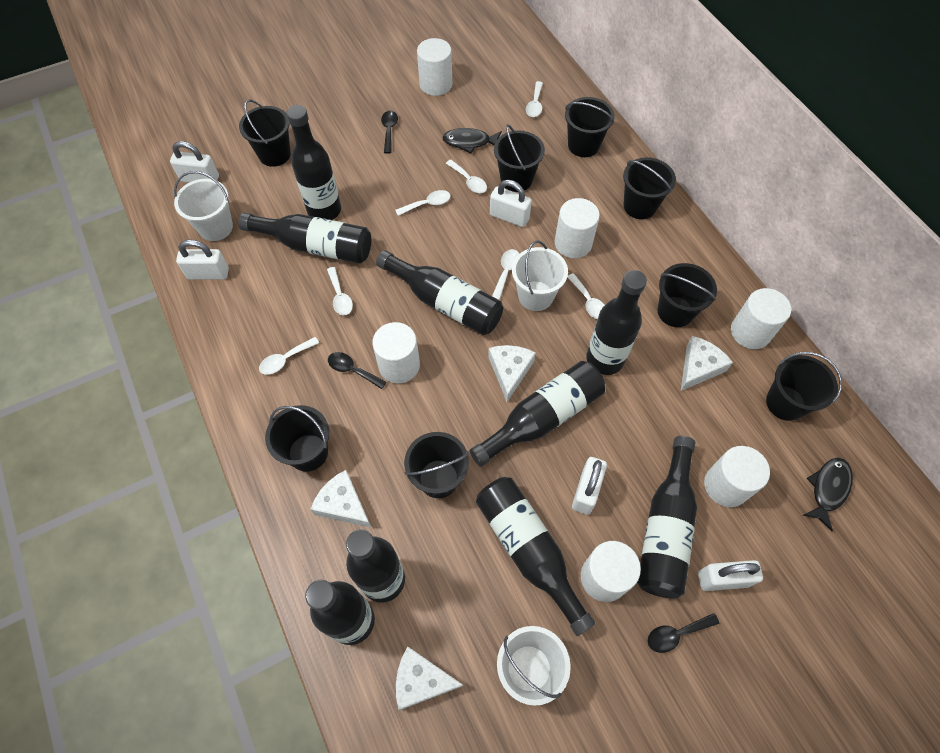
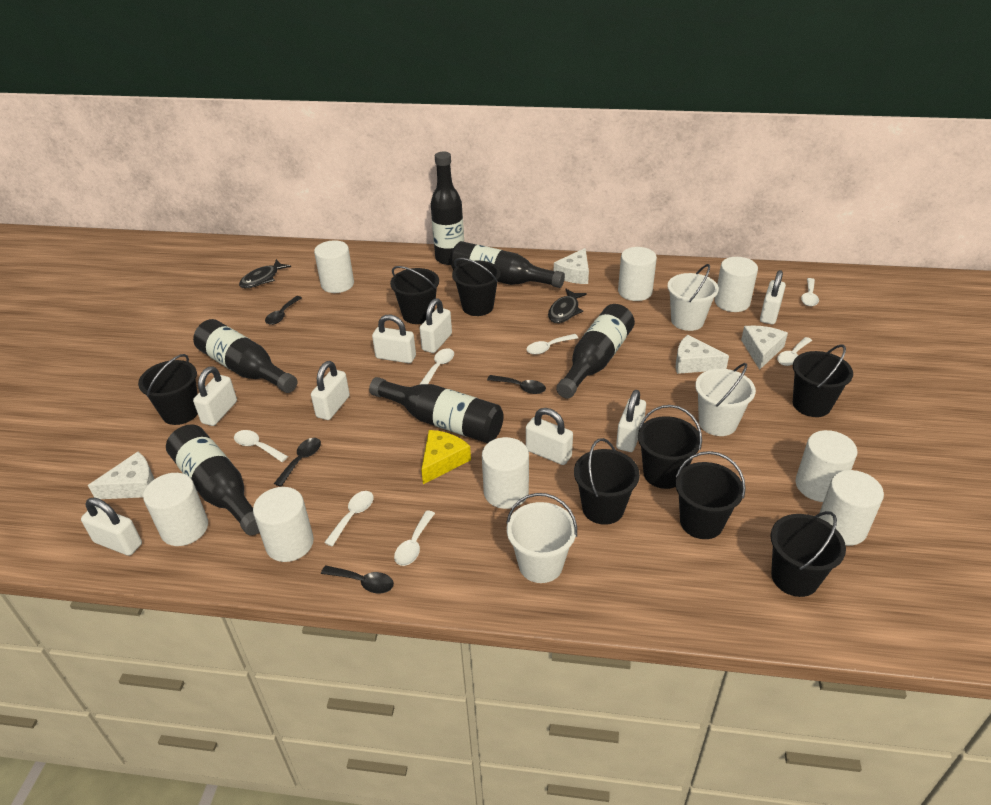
black bottle: [238,212,371,264] [286,105,341,220] [305,580,375,645] [346,529,405,602] [376,250,503,335] [469,361,605,467] [476,477,596,636] [586,270,647,375] [637,436,697,599] = 9 -> [166,424,259,536] [193,319,297,393] [369,377,504,443] [431,152,464,265] [451,241,565,288] [556,304,635,399] = 6
black spoon: [328,352,386,389] [381,111,398,154] [648,613,719,653] = 3 -> [265,296,302,325] [274,438,321,487] [321,566,394,593] [487,375,546,394] = 4
white cylinder: [372,322,420,383] [417,38,452,96] [555,198,600,258] [581,541,641,602] [704,446,770,507] [731,288,791,349] = 6 -> [143,473,208,546] [253,487,314,562] [314,240,354,293] [482,437,529,509] [618,247,657,301] [715,257,758,312] [796,430,857,502] [818,470,884,546] = 8
white padlock: [170,141,219,183] [176,240,229,280] [490,180,532,227] [572,457,607,515] [698,560,763,591] = 5 -> [81,497,142,556] [193,366,237,426] [311,361,350,420] [372,315,416,363] [419,298,452,353] [526,408,573,465] [616,390,646,452] [760,270,786,324] = 8
yellow cheese: none = 0 -> [421,430,471,484] = 1

